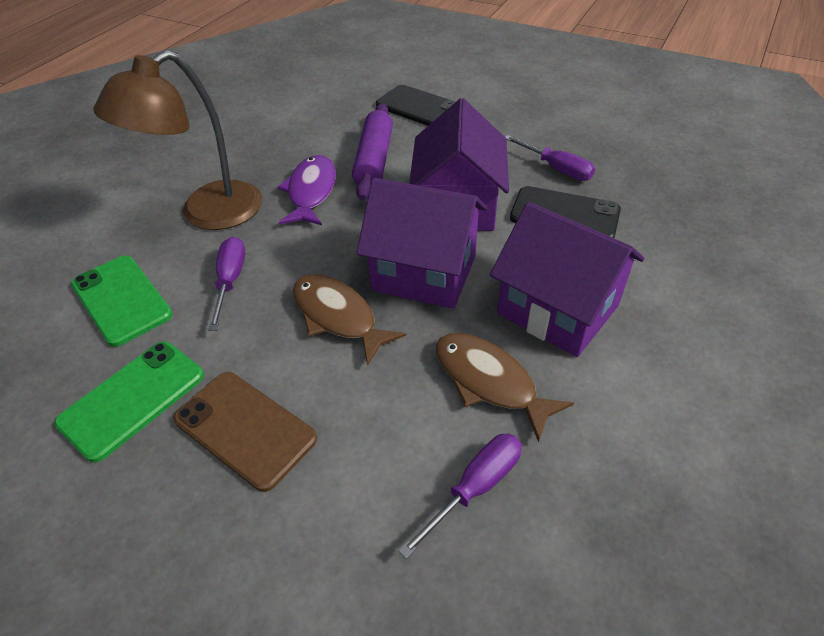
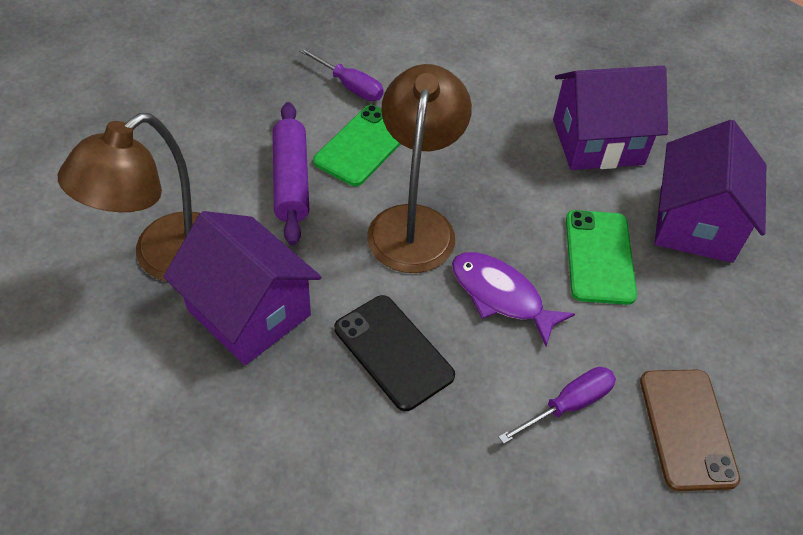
black phone: [376,85,456,126] [510,186,621,238] = 2 -> [334,295,455,411] = 1
brown fish: [293,274,406,366] [436,333,574,442] = 2 -> none = 0
brown lamp: [93,50,262,230] = 1 -> [58,113,200,282] [367,64,472,273] = 2
purple screwdriver: [208,237,245,331] [398,434,522,559] [505,135,595,181] = 3 -> [299,47,384,101] [498,367,616,444] = 2

